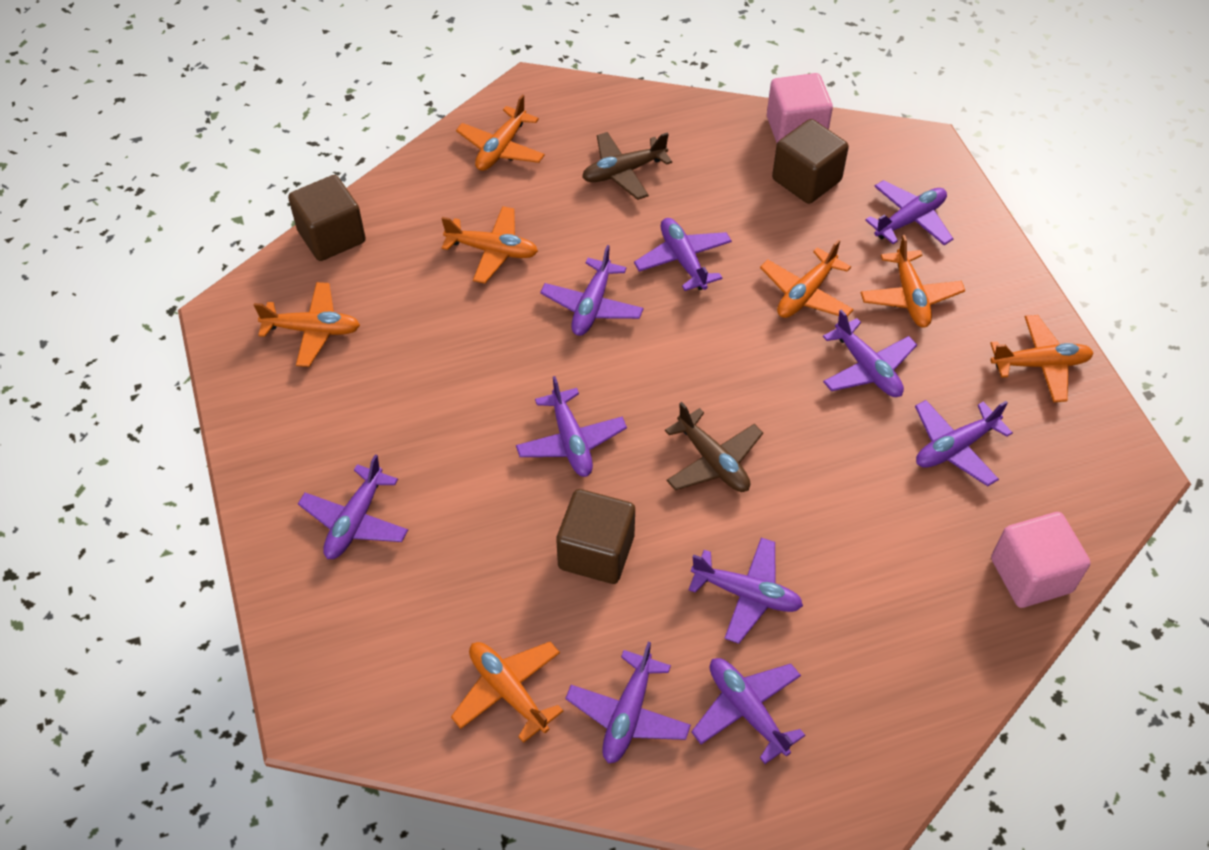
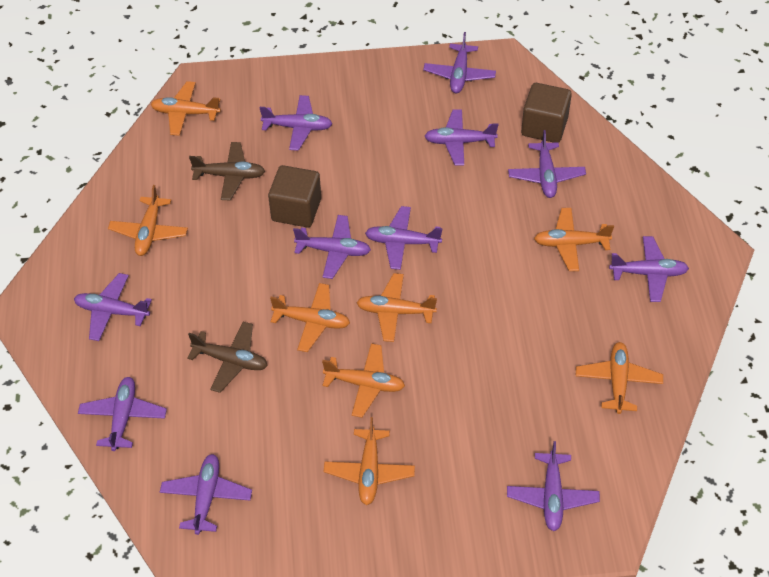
brown cube: [288,175,366,261] [556,489,635,584] [772,119,849,204] = 3 -> [268,165,321,227] [521,83,572,143] = 2
orange plane: [254,282,360,367] [441,206,538,283] [451,642,563,743] [456,94,545,171] [760,240,854,318] [861,235,965,328] [990,315,1093,402] = 7 -> [108,185,188,256] [151,81,221,136] [270,283,350,352] [322,343,405,418] [324,417,415,505] [356,273,437,342] [534,208,614,271] [576,342,663,414] = 8
pink cube: [767,73,833,143] [991,512,1090,608] = 2 -> none = 0
purple plane: [298,454,408,559] [516,376,627,477] [540,245,644,336] [565,642,691,764] [634,218,732,291] [689,538,803,644] [691,658,805,764] [823,309,917,397] [865,180,953,245] [915,400,1013,486] = 10 -> [74,273,152,341] [78,377,167,451] [160,454,252,535] [260,95,332,151] [293,215,371,279] [365,206,442,270] [423,32,496,93] [424,109,498,166] [507,441,600,531] [508,130,586,198] [609,236,689,302] = 11

